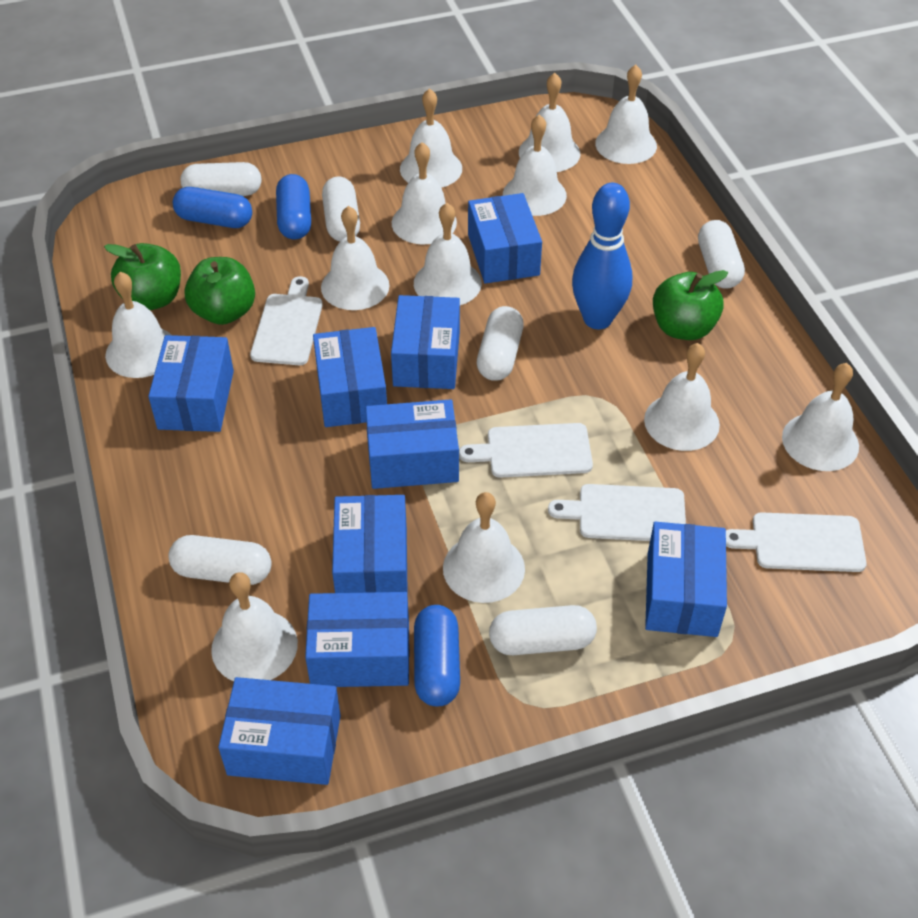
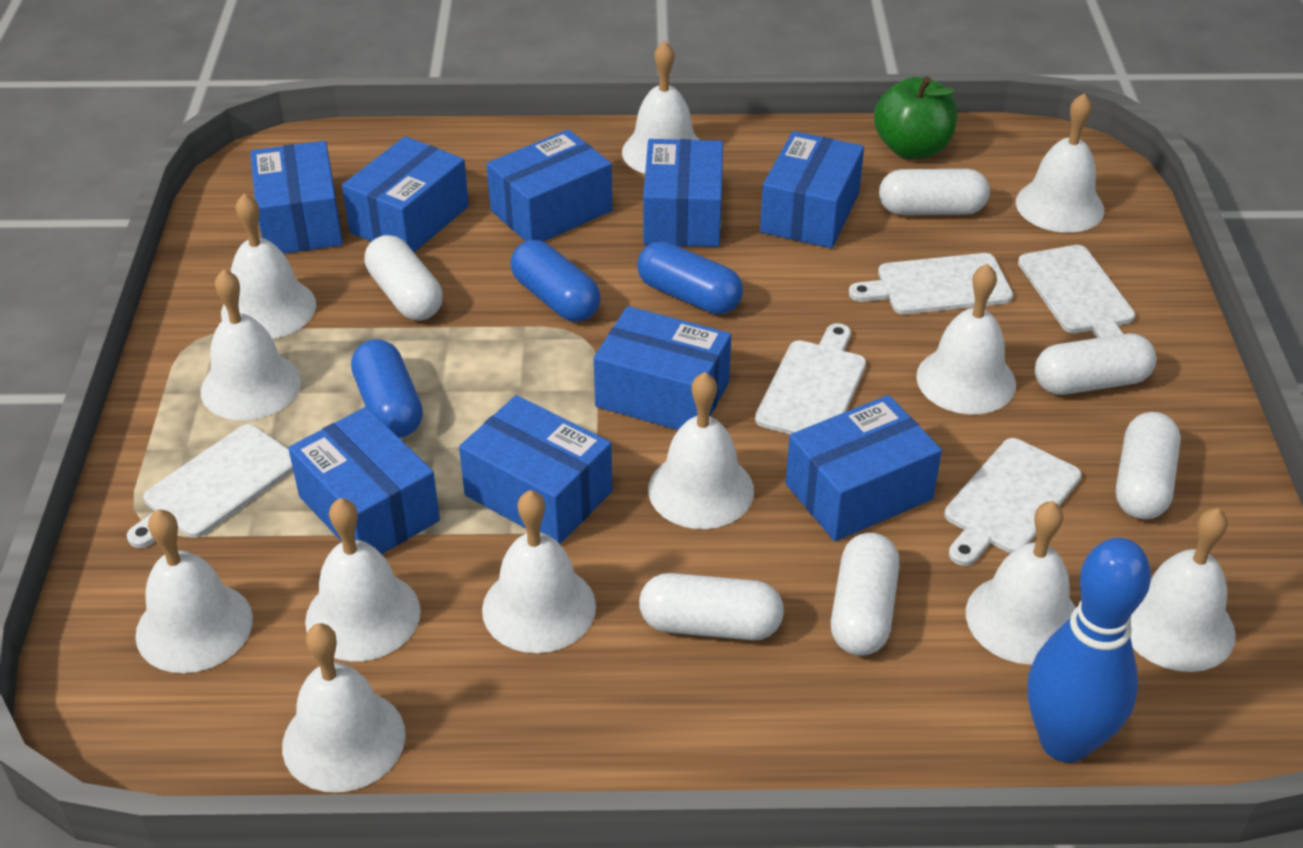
green apple: [104,243,181,310] [184,257,255,325] [653,270,728,340] = 3 -> [874,76,957,159] = 1
white cutting board: [250,276,323,365] [459,423,593,478] [548,484,686,541] [726,512,867,572] = 4 -> [127,424,293,548] [755,323,866,434] [849,253,1013,314] [944,438,1082,566] [1018,245,1135,338] = 5

